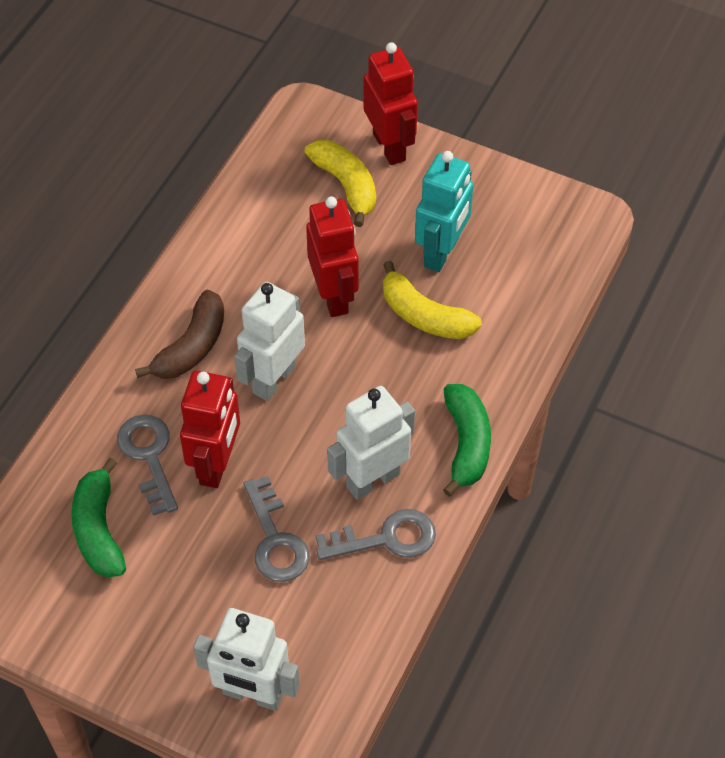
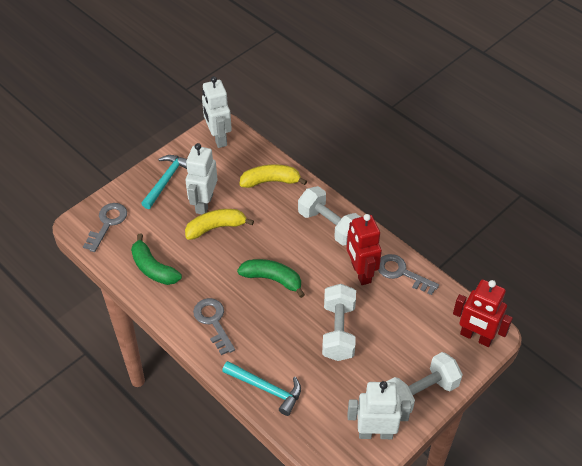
brown banana: [135,290,224,379] = 1 -> none = 0
red robot: [180,371,240,488] [306,196,359,317] [364,42,418,165] = 3 -> [347,214,382,285] [453,279,513,347] = 2
turquoise hammer: none = 0 -> [141,155,187,209] [222,361,301,416] = 2
turquoise robot: [415,151,473,272] = 1 -> none = 0
white dumbbell: none = 0 -> [298,186,360,246] [322,284,356,361] [386,352,463,413] = 3

